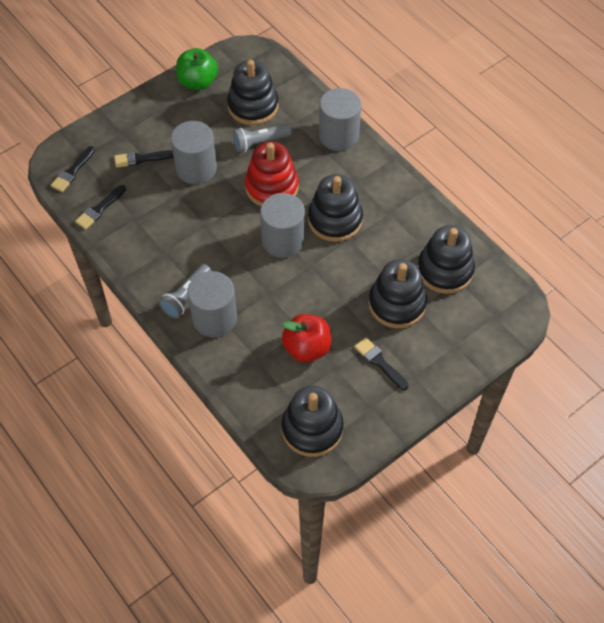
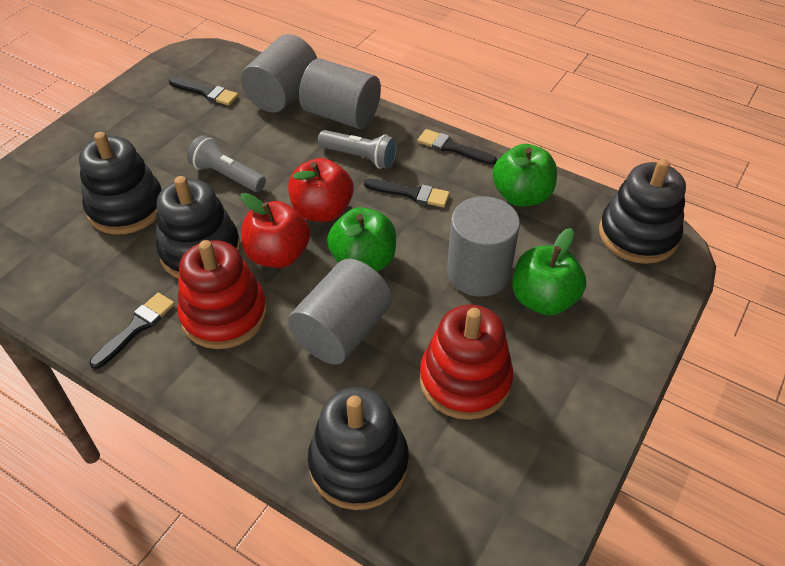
black stacking toy: [227,60,279,125] [281,386,344,457] [308,174,363,242] [369,259,427,328] [417,225,475,294] = 5 -> [79,132,162,235] [156,176,241,279] [308,387,409,510] [599,159,686,264] = 4
green apple: [176,48,218,90] = 1 -> [327,207,396,272] [492,144,557,207] [513,228,586,316] = 3
red apple: [282,314,331,362] = 1 -> [241,193,310,268] [288,158,353,222] = 2
red stacking toy: [245,142,299,206] = 1 -> [177,240,267,349] [420,305,513,420] = 2

